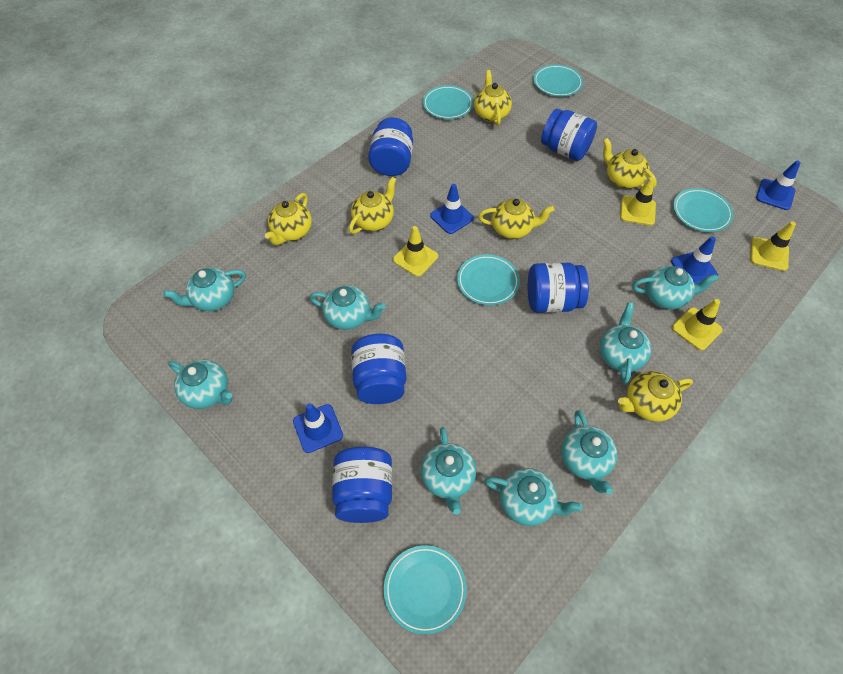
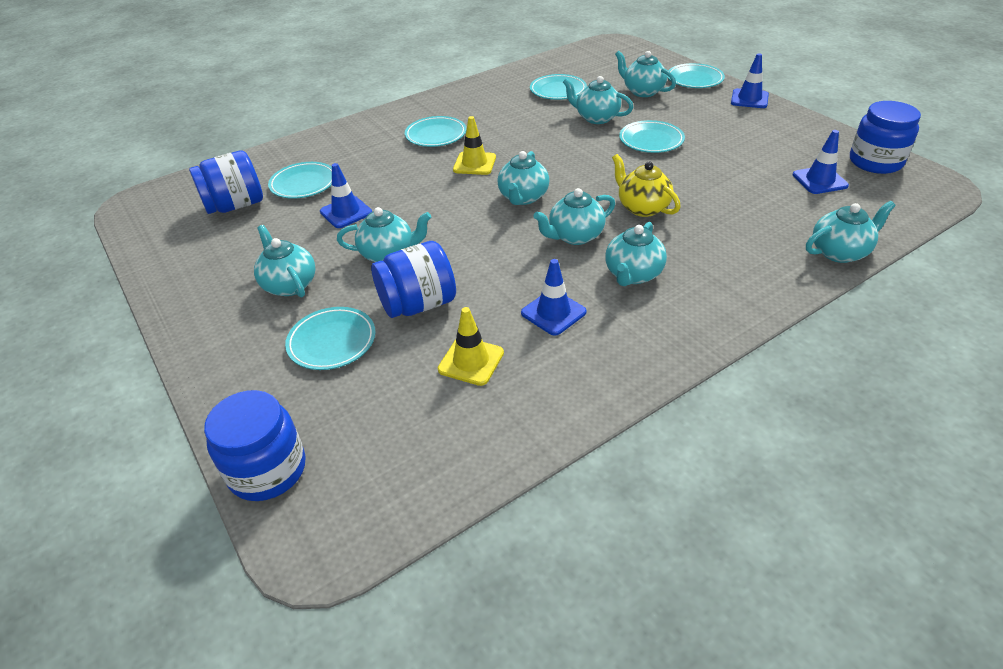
blue jar: [332,447,392,523] [351,334,406,404] [368,117,413,176] [528,263,589,313] [541,109,597,161] = 5 -> [189,150,263,214] [204,390,306,501] [371,241,456,318] [850,101,921,174] = 4
turquoise plate: [384,545,467,635] [423,85,474,119] [457,254,520,306] [533,64,583,97] [673,188,733,232] = 5 -> [268,162,332,199] [285,307,375,370] [405,116,466,147] [530,74,587,100] [619,120,685,153] [667,63,725,88] = 6
yellow teapot: [265,193,312,245] [349,177,396,234] [474,70,512,126] [478,198,554,239] [603,138,657,189] [618,371,693,422] = 6 -> [612,154,681,217] = 1
yellow traffic cone: [393,226,438,277] [620,177,656,226] [672,299,723,351] [750,222,796,271] = 4 -> [438,307,504,386] [453,116,496,175] = 2

